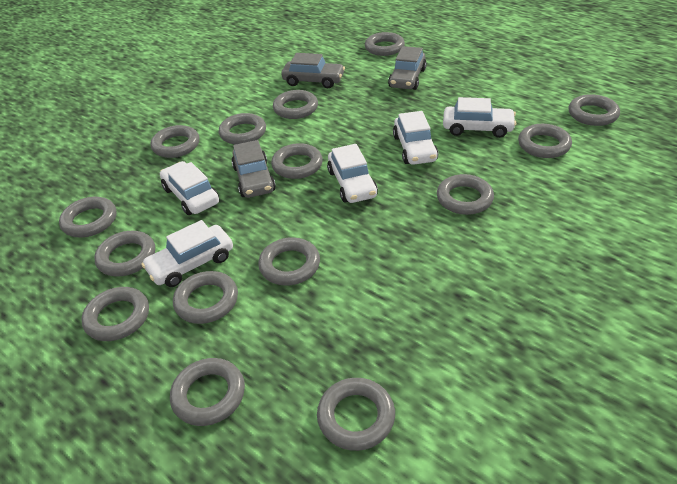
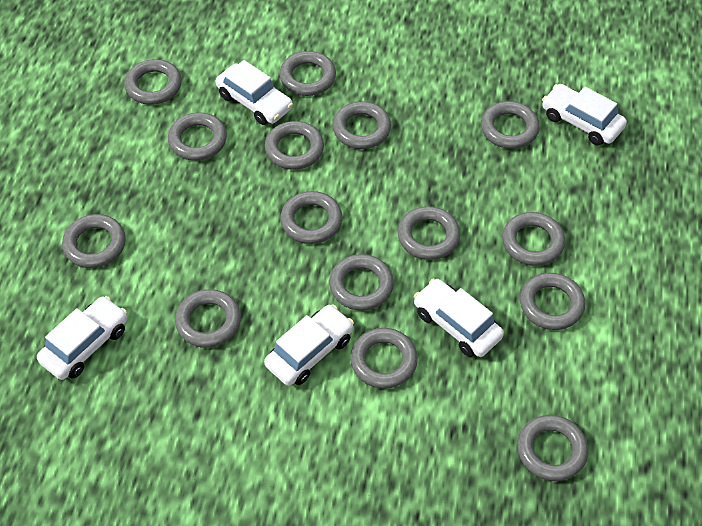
grey car: [231,140,276,198] [281,53,345,88] [388,46,427,90] = 3 -> none = 0

